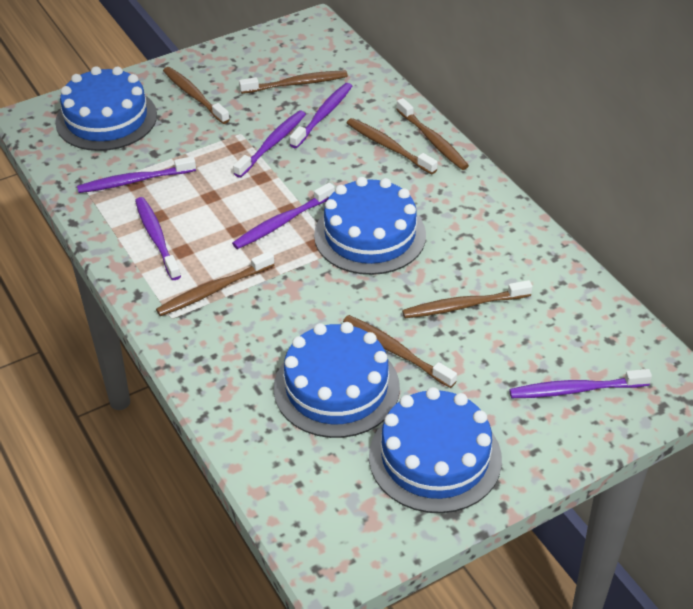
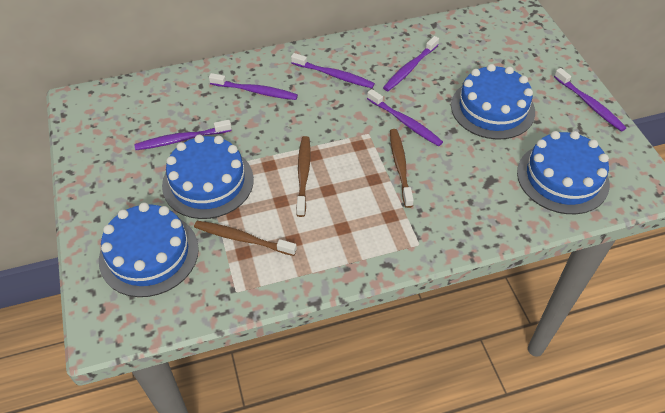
brown toothbrush: [156,251,274,316] [163,67,230,124] [239,70,348,94] [343,315,457,388] [347,118,438,174] [396,98,469,170] [402,280,532,318] = 7 -> [194,221,297,256] [296,136,310,217] [390,129,414,208] = 3

